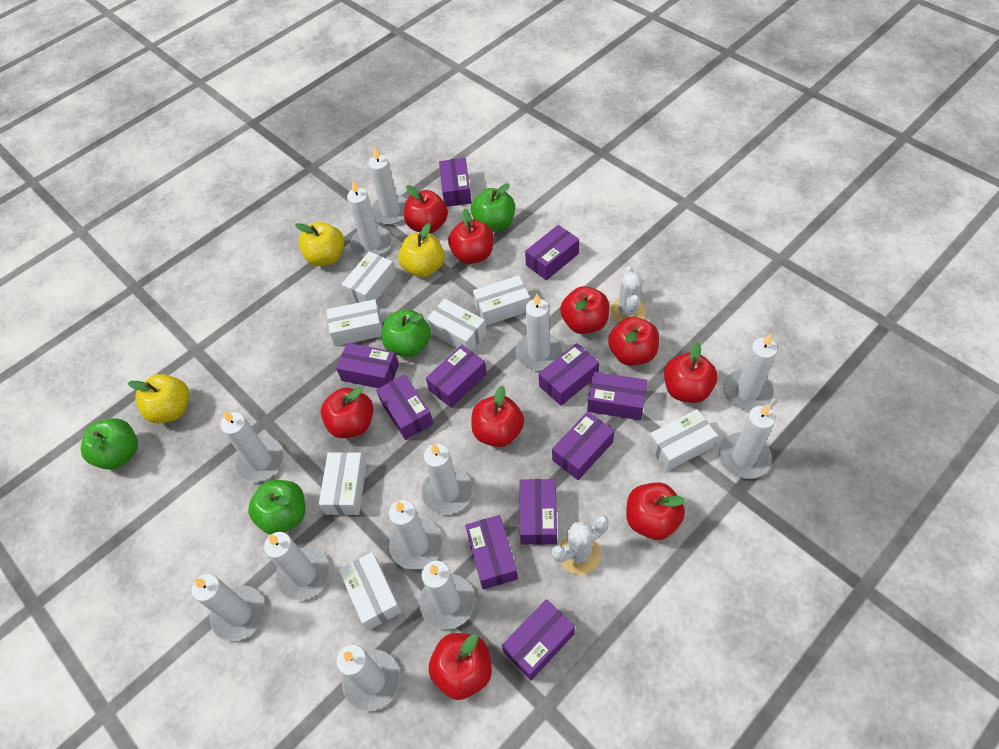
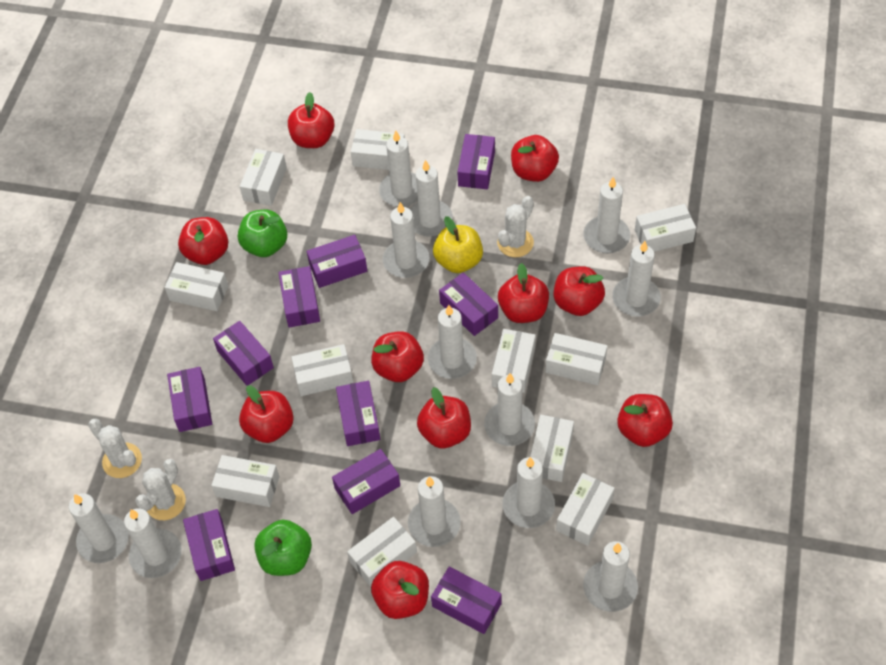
green apple: [81,418,138,470] [248,480,305,534] [382,309,431,357] [471,183,515,232] = 4 -> [238,210,287,257] [254,520,312,576] = 2
purple box: [336,343,399,388] [376,374,434,440] [426,345,487,408] [439,158,472,207] [465,515,518,589] [502,599,575,681] [520,479,557,545] [525,225,579,280] [539,343,600,406] [552,411,614,480] [587,372,647,420] = 11 -> [167,367,212,432] [183,509,235,581] [213,321,274,386] [279,266,320,328] [306,235,367,288] [332,449,400,514] [336,381,380,446] [431,567,502,634] [439,272,498,336] [457,134,495,189] = 10
red apple: [321,387,373,438] [404,185,448,234] [429,633,492,700] [448,209,494,264] [471,386,524,447] [560,286,609,334] [608,317,659,366] [626,482,685,540] [664,342,718,403] = 9 -> [178,217,228,265] [239,385,294,443] [288,92,334,148] [371,331,424,382] [371,561,429,619] [417,387,471,448] [498,263,549,323] [511,135,559,182] [554,266,605,316] [617,394,673,447] = 10
white box: [319,452,366,515] [327,299,382,346] [339,552,402,631] [341,251,396,303] [426,299,486,351] [473,275,530,326] [648,409,718,472] = 7 -> [164,262,228,311] [211,455,279,507] [240,149,287,206] [291,344,353,396] [347,517,417,587] [351,129,405,170] [492,329,536,393] [530,415,574,482] [546,333,607,385] [556,473,615,546] [635,204,696,252] = 11
white cactus: [552,515,609,574] [610,266,646,323] = 2 -> [88,419,142,478] [135,459,186,520] [497,196,534,257] = 3
yellow apple: [128,374,190,423] [295,222,344,266] [398,223,445,277] = 3 -> [433,216,483,273] = 1

